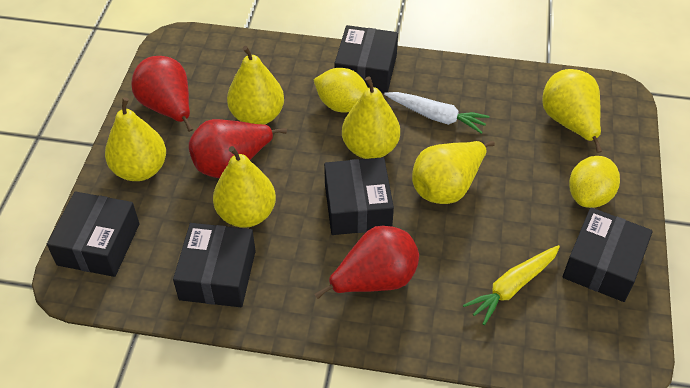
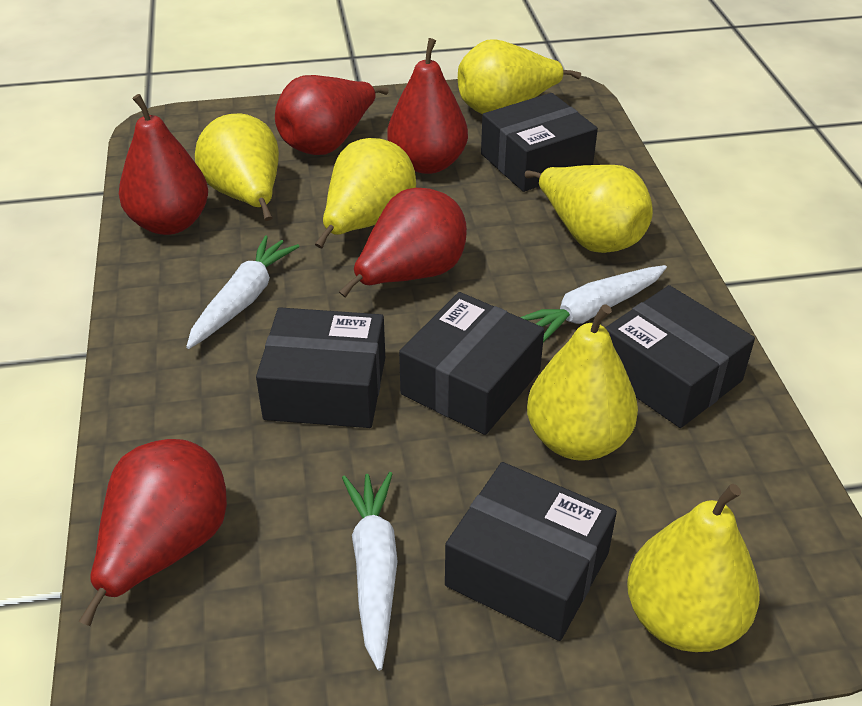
red pear: [131,56,193,132] [189,119,287,178] [314,226,419,299] = 3 -> [79,439,227,626] [119,94,208,235] [275,75,389,155] [339,188,467,298] [387,38,468,174] = 5
white carrot: [384,92,489,134] = 1 -> [186,236,300,349] [342,472,398,671] [520,265,667,342] = 3
yellow carrot: [463,245,560,325] = 1 -> none = 0
yellow lemon: [313,68,368,112] [569,156,620,208] = 2 -> none = 0

